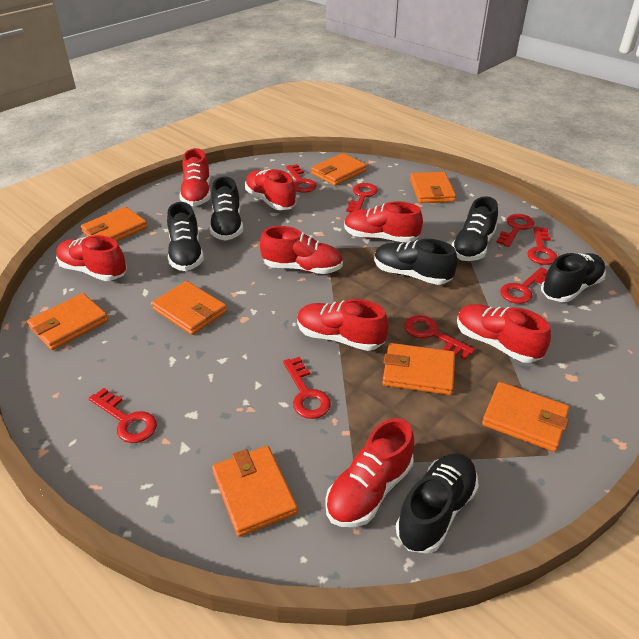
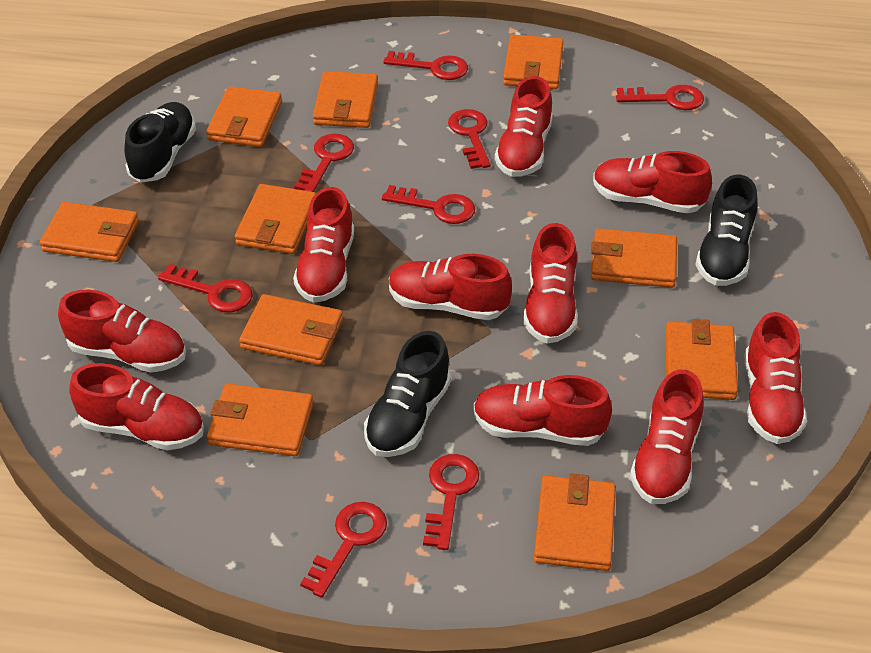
black shoe: [167,202,204,271] [210,176,243,241] [374,239,457,285] [396,453,479,554] [452,196,498,261] [541,253,606,302] = 6 -> [124,102,196,183] [364,331,451,457] [695,175,757,286] = 3
orange wallet: [27,293,108,350] [81,207,147,242] [152,281,227,335] [212,446,298,537] [311,153,367,186] [383,343,455,395] [410,172,456,203] [482,382,570,452] = 8 -> [40,202,139,262] [206,86,282,147] [207,384,313,456] [235,184,316,254] [239,294,343,366] [313,71,378,128] [503,35,564,89] [534,473,616,571] [591,228,677,288] [665,319,738,400] = 10
red shoe: [56,235,127,281] [179,148,211,206] [245,169,296,210] [260,226,343,274] [297,299,388,351] [325,418,414,527] [344,201,423,242] [457,304,551,363] = 8 -> [58,290,186,373] [69,363,204,451] [293,187,354,303] [389,254,512,320] [473,375,612,446] [495,76,553,177] [523,223,578,343] [593,151,712,214] [630,369,704,504] [744,312,807,444] = 10

